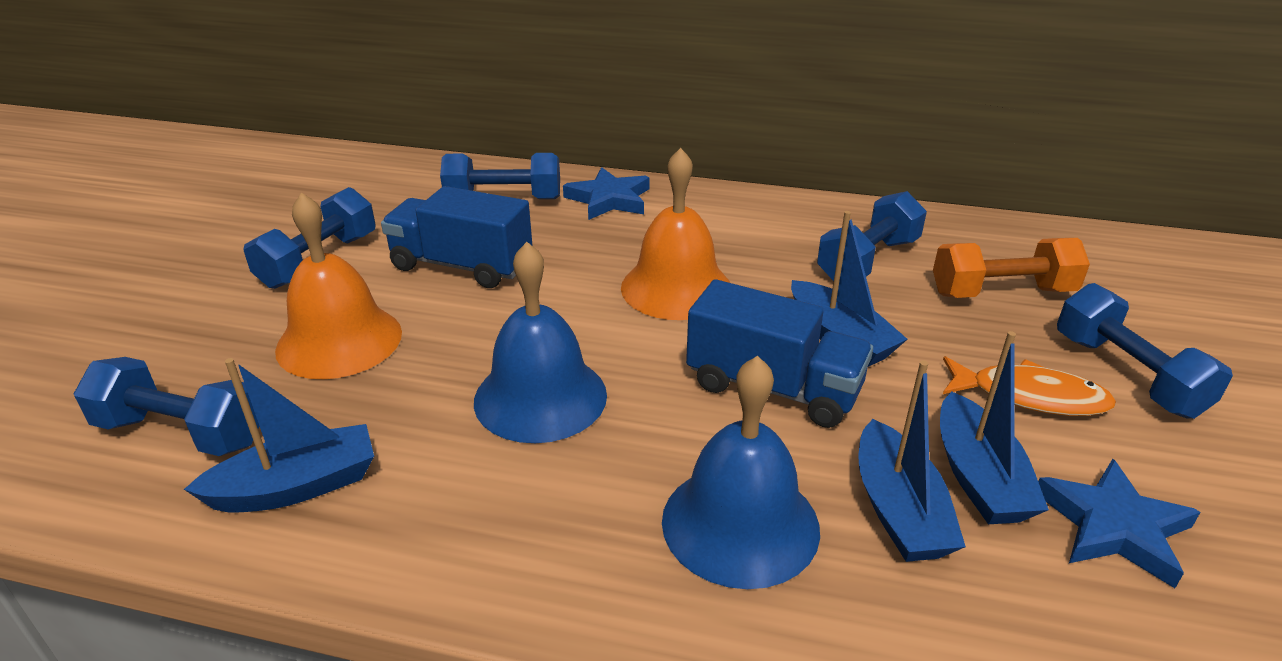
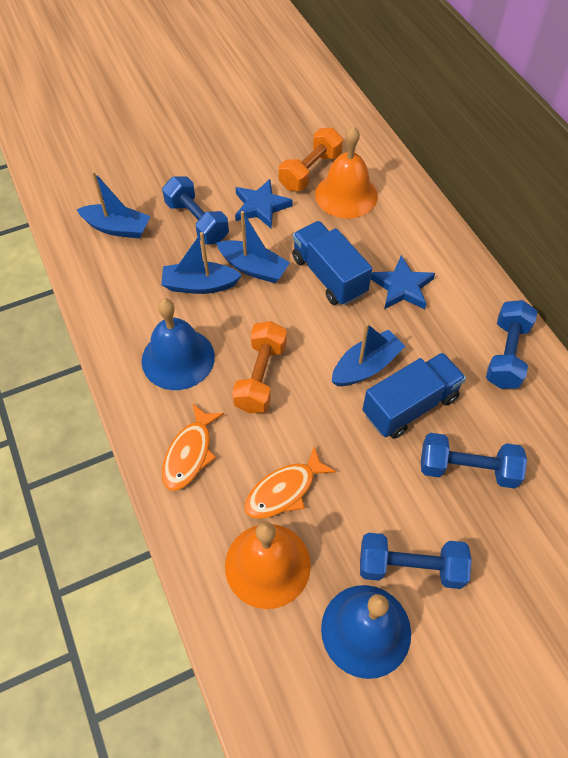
blue dumbbell: [74,357,260,456] [243,187,376,289] [440,153,560,199] [817,191,927,281] [1057,283,1233,419] = 5 -> [162,176,229,244] [360,533,472,589] [421,433,527,489] [486,300,537,389] = 4
orange dumbbell: [933,238,1090,298] = 1 -> [232,321,287,413] [279,128,343,191] = 2
orange fish: [943,356,1116,416] = 1 -> [162,403,224,491] [244,446,336,519] = 2

